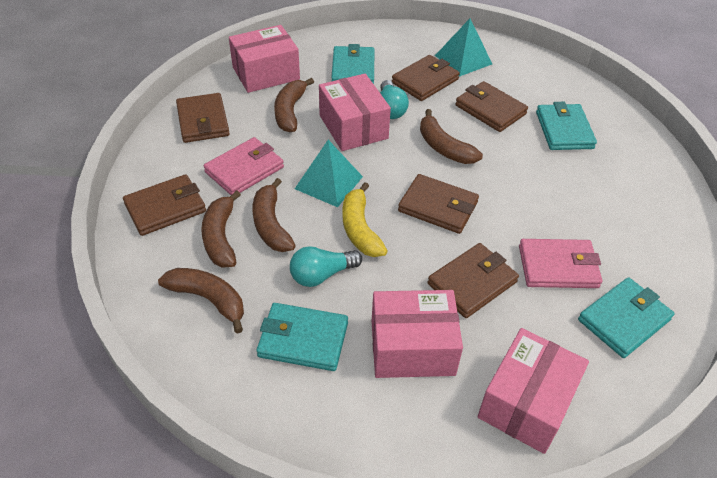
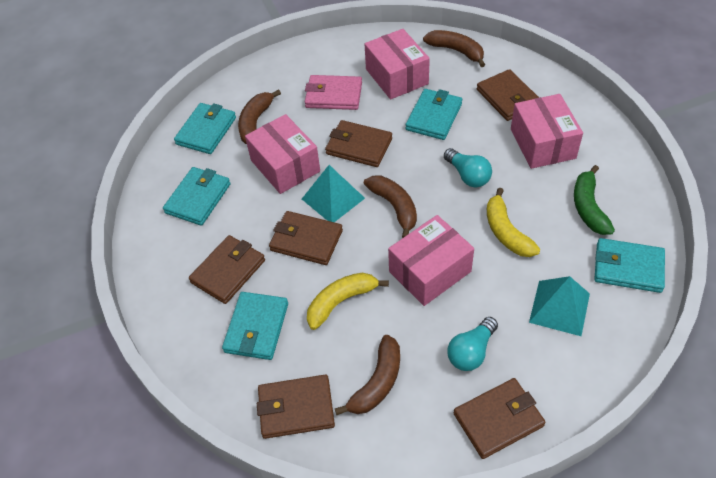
brown banana: [158,268,244,333] [201,190,241,268] [253,178,296,252] [274,78,314,132] [420,109,483,164] = 5 -> [238,89,281,144] [335,335,400,415] [364,176,417,238] [423,30,485,67] = 4
green banana: none = 0 -> [574,165,615,235] = 1
pink wallet: [204,137,284,195] [519,239,602,288] = 2 -> [305,75,362,110] = 1
turquoise wallet: [256,303,348,371] [331,44,374,84] [536,102,597,150] [578,277,674,358] = 4 -> [163,167,231,226] [174,103,236,154] [222,292,288,360] [406,89,462,140] [594,238,665,293] = 5
yellow banana: [342,182,388,257] = 1 -> [307,273,389,330] [487,188,540,257] = 2

